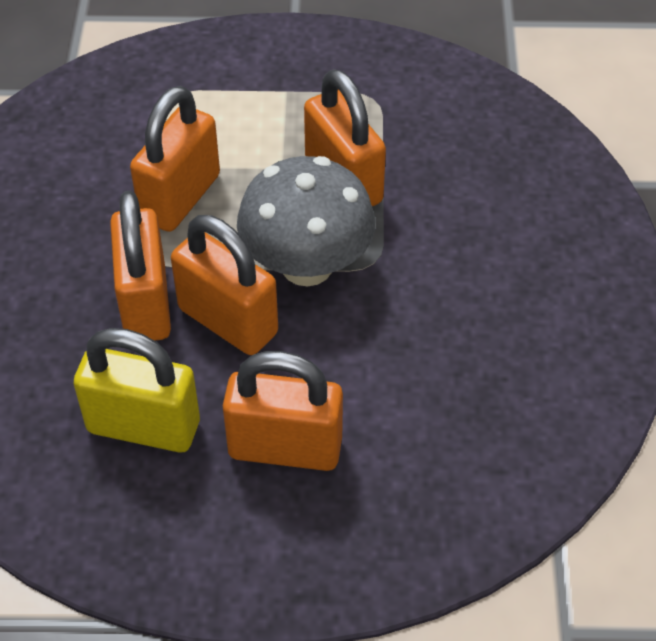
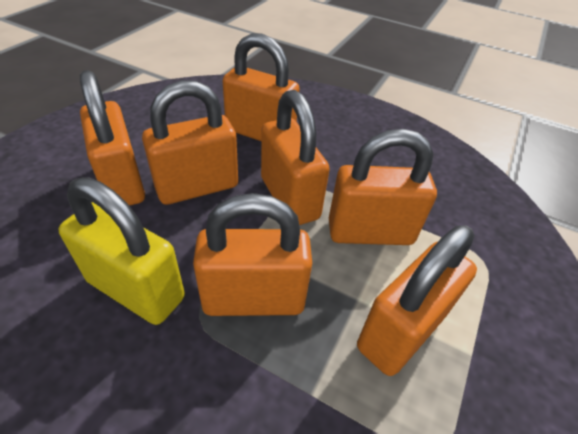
grey mushroom: [237,156,375,286] = 1 -> none = 0
orange padlock: [110,191,171,341] [130,86,220,232] [171,215,278,355] [223,351,343,471] [304,69,386,207] = 5 -> [80,70,145,206] [142,80,238,205] [193,193,312,316] [223,33,299,141] [261,90,330,225] [329,129,437,245] [357,225,477,376] = 7

